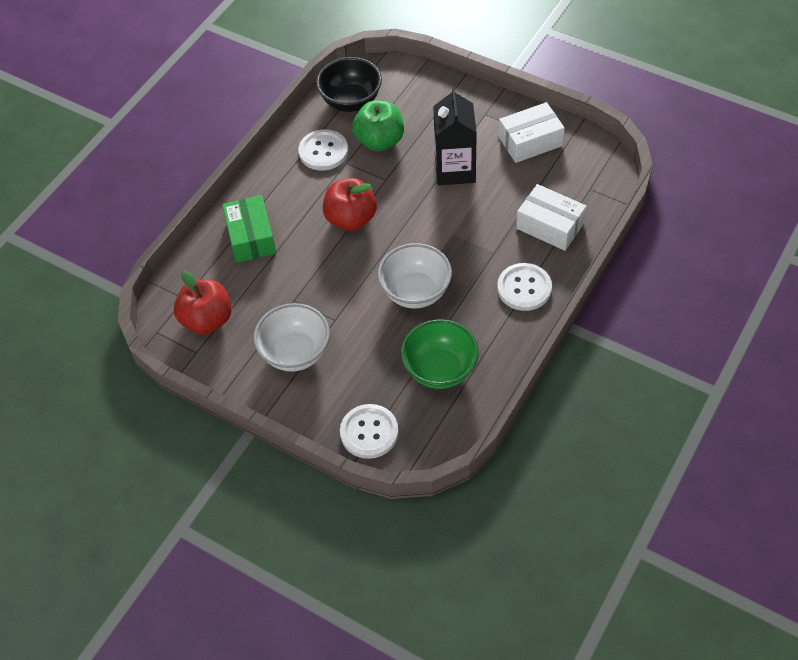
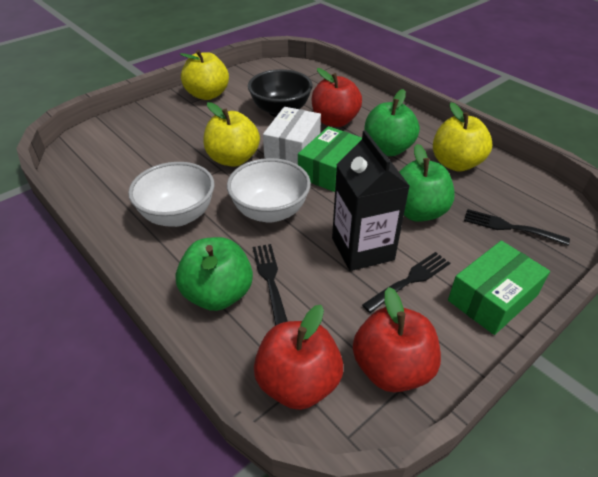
black fork: none = 0 -> [253,244,288,326] [362,252,450,313] [464,209,570,246] = 3
green apple: [352,100,404,151] = 1 -> [176,237,253,311] [364,89,420,156] [399,144,455,222] = 3
green bowl: [401,320,479,389] = 1 -> none = 0
green box: [222,195,276,263] = 1 -> [298,126,362,192] [448,241,550,335] = 2
red apple: [174,271,232,334] [323,178,377,231] = 2 -> [254,305,343,410] [312,68,362,127] [353,287,441,392] = 3
white box: [499,102,565,163] [516,184,587,251] = 2 -> [263,107,321,165] = 1
white button: [298,129,348,171] [340,404,398,459] [497,263,552,311] = 3 -> none = 0
yellow apple: none = 0 -> [180,50,229,100] [203,102,260,167] [433,102,492,172] = 3

